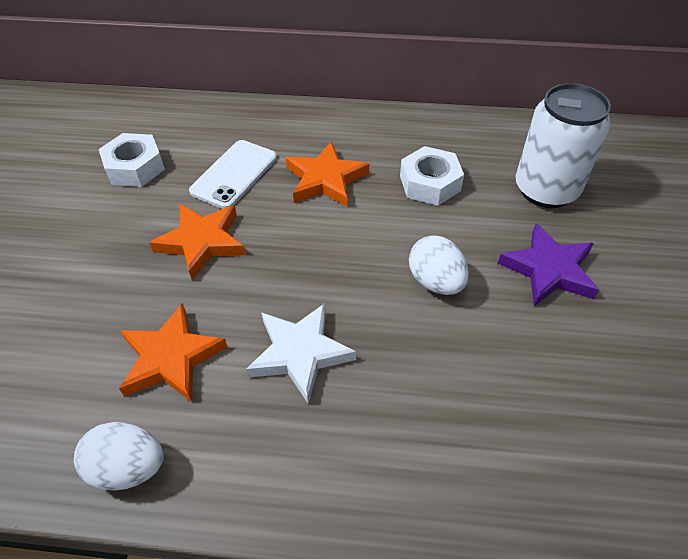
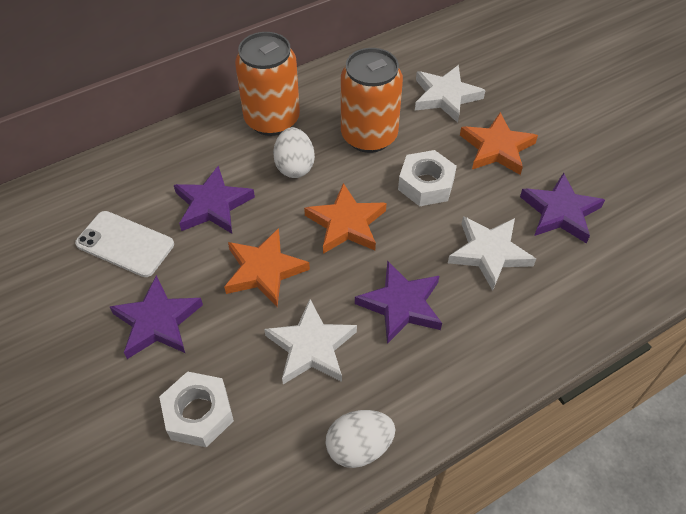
orange can: none = 0 -> [235,32,300,136] [341,48,403,153] = 2
purple star: [498,224,599,306] = 1 -> [110,275,203,359] [174,166,255,234] [355,260,442,344] [520,173,605,243] = 4
white can: [516,83,611,208] = 1 -> none = 0
white star: [246,303,356,404] = 1 -> [264,299,357,384] [415,65,486,123] [448,216,536,291] = 3

